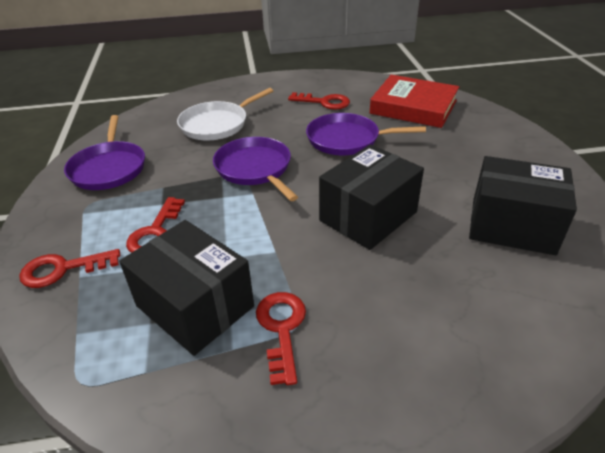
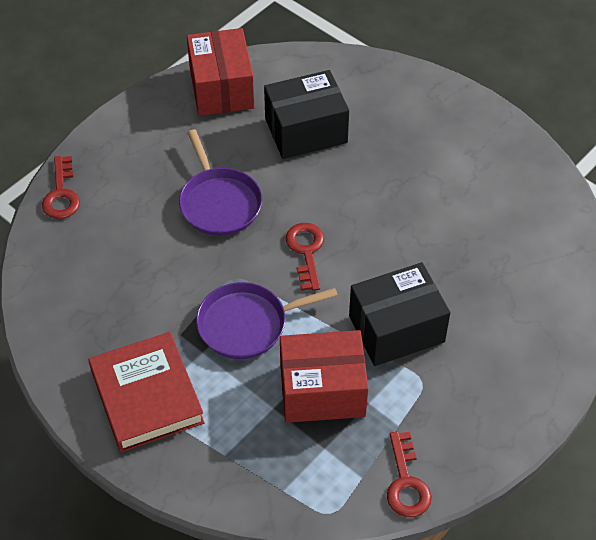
black box: [119,220,254,356] [319,144,424,250] [469,156,577,255] = 3 -> [264,70,349,159] [349,262,450,366] = 2
purple pan: [64,115,145,190] [213,137,298,201] [306,113,426,155] = 3 -> [179,130,262,236] [196,282,338,359] = 2
red box: none = 0 -> [187,28,255,116] [280,330,368,423] = 2
red key: [19,249,120,288] [126,197,185,253] [256,292,306,385] [288,92,350,110] = 4 -> [42,156,80,219] [285,223,324,291] [387,431,432,517] = 3
white pan: [177,88,273,140] = 1 -> none = 0

